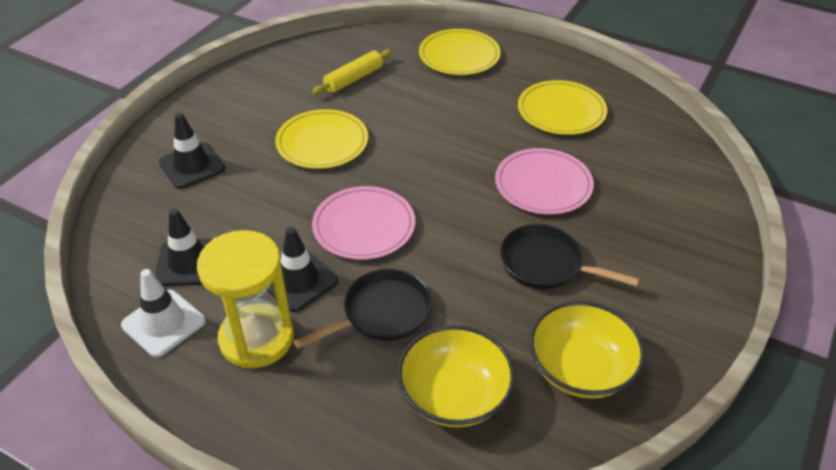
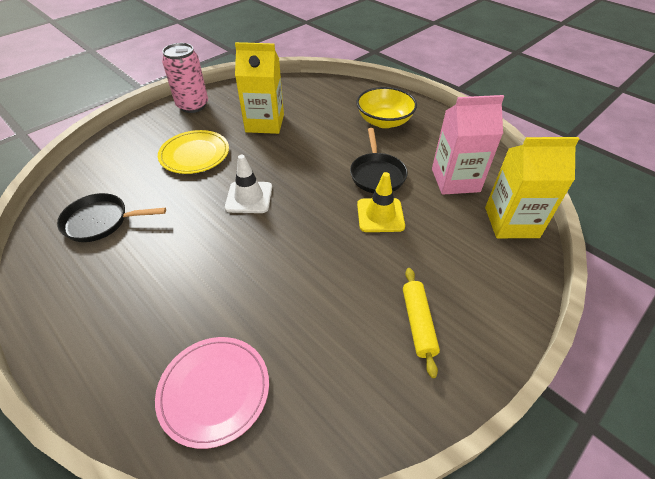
black traffic cone: [155,209,213,286] [159,113,225,189] [267,227,338,312] = 3 -> none = 0
pink can: none = 0 -> [162,43,208,113] = 1
pink carton: none = 0 -> [432,95,504,195] = 1
pink plate: [312,186,415,260] [495,148,594,215] = 2 -> [155,337,269,449] = 1
yellow bowl: [397,325,515,428] [529,301,645,399] = 2 -> [356,87,417,128] = 1
yellow carton: none = 0 -> [235,42,284,134] [485,137,579,238] = 2
yellow hourglass: [197,230,294,368] = 1 -> none = 0
yellow plate: [275,109,368,169] [419,29,501,75] [518,80,607,135] = 3 -> [158,130,229,174] = 1
yellow traffic cone: none = 0 -> [357,172,405,232] = 1

